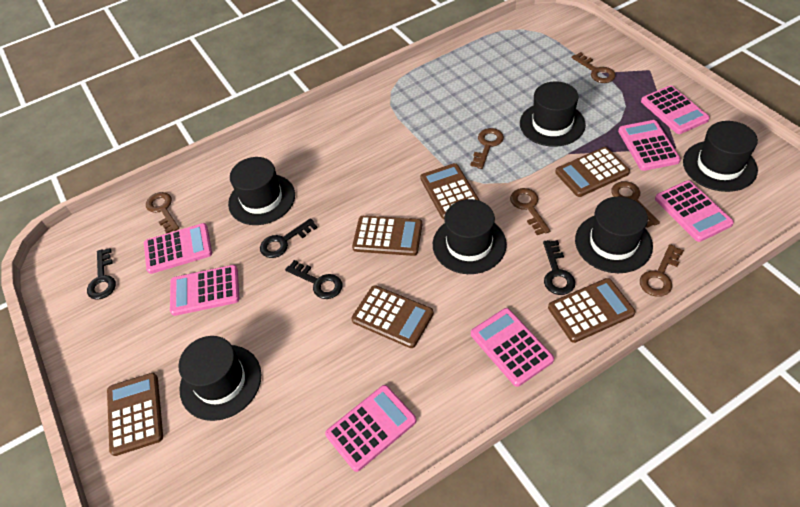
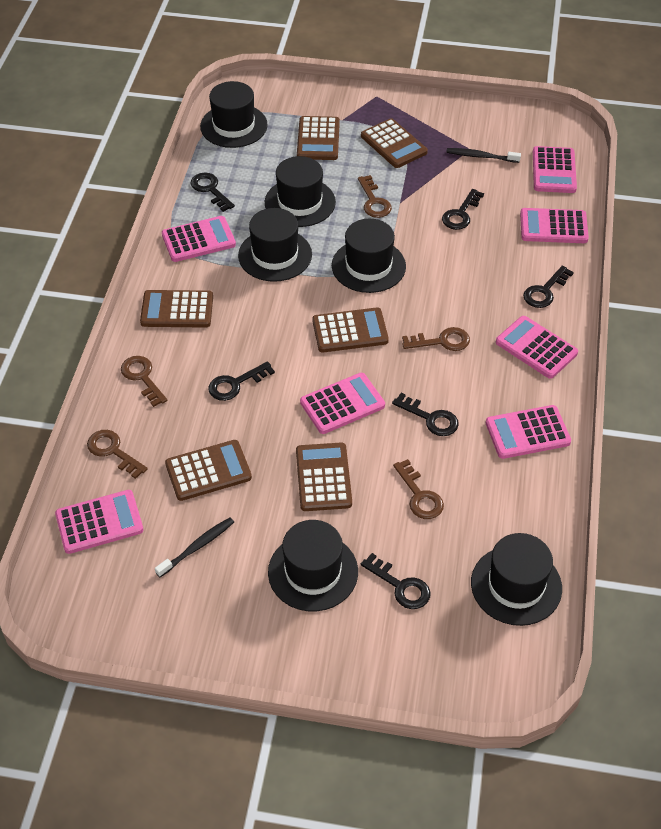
black key: [87,248,116,300] [260,218,318,258] [285,260,343,299] [543,240,575,295] = 4 -> [191,173,235,212] [208,361,275,401] [361,553,431,609] [392,393,459,436] [442,189,484,230] [523,266,574,308] = 6
black toothbrush: none = 0 -> [155,517,234,577] [446,148,521,163] = 2
brown key: [146,192,179,234] [470,128,504,169] [510,188,550,235] [572,52,616,83] [611,181,660,228] [640,244,684,297] = 6 -> [87,430,148,479] [121,356,167,407] [358,175,392,218] [393,459,444,519] [402,327,470,351] = 5

